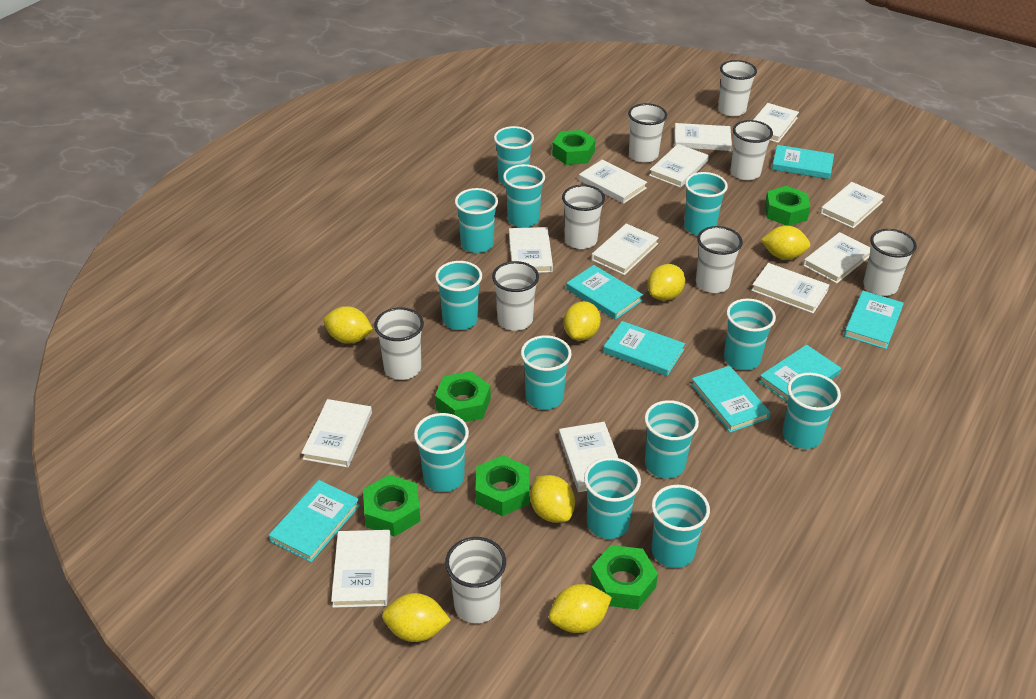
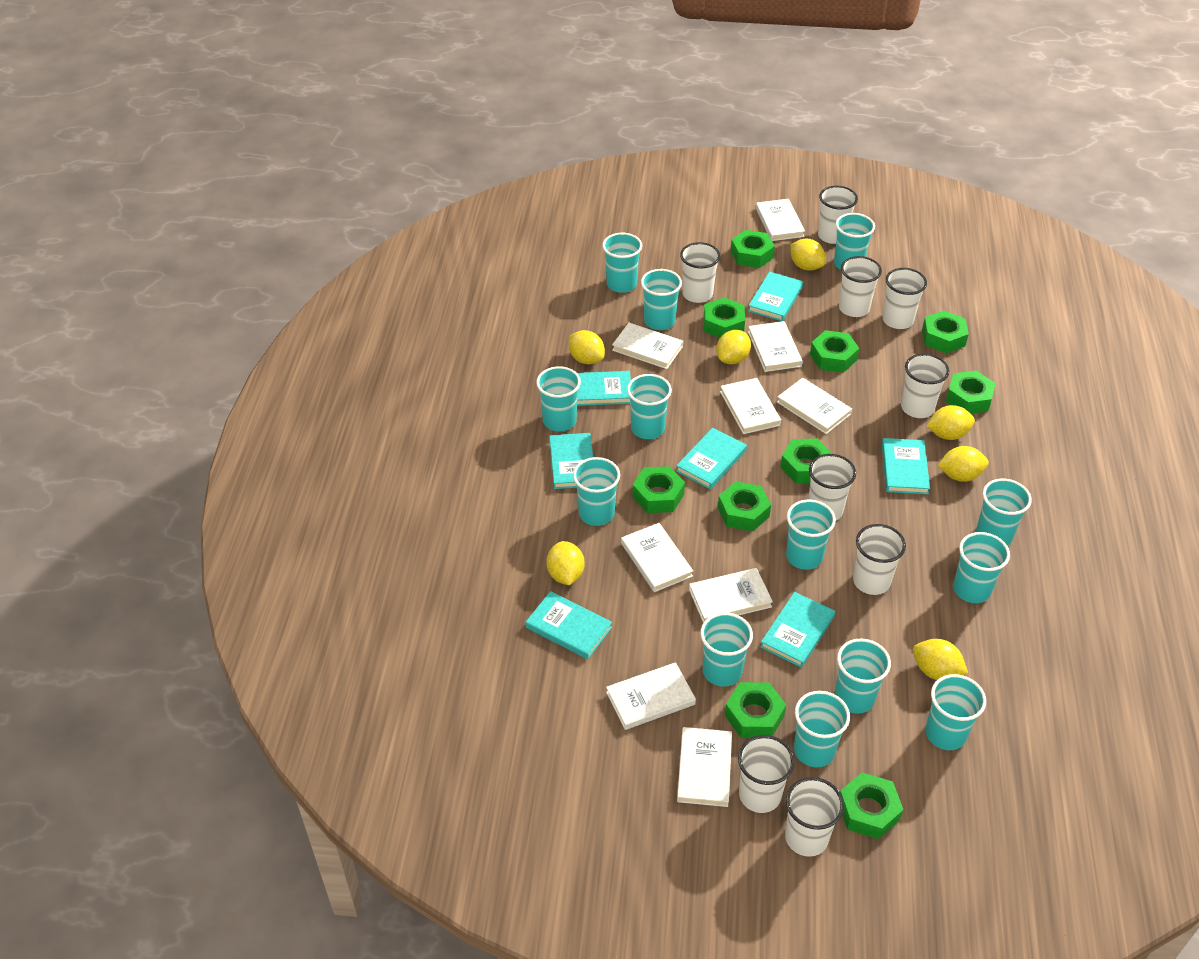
green nut: [363,475,421,537] [435,371,491,422] [476,455,529,516] [552,130,596,165] [591,545,658,609] [765,186,810,226] = 6 -> [632,466,685,513] [704,297,745,338] [718,481,771,532] [725,682,786,738] [730,230,775,268] [780,439,833,484] [810,330,859,373] [840,772,903,839] [922,310,969,354] [946,371,996,414] = 10
turquoise cup: [414,413,469,492] [435,261,482,330] [455,188,498,253] [494,126,534,185] [503,164,545,228] [521,335,572,409] [584,457,641,539] [645,400,699,478] [652,485,710,568] [684,172,728,235] [724,299,776,370] [782,373,841,449] = 12 -> [536,366,581,432] [573,457,620,526] [602,233,642,293] [627,374,672,439] [641,269,682,330] [700,612,753,687] [786,500,836,570] [794,691,850,767] [834,213,875,270] [835,639,891,714] [925,674,986,750] [953,532,1010,603] [976,479,1032,546] = 13
white book: [302,399,372,468] [331,530,391,608] [509,227,553,273] [559,422,618,492] [579,160,647,204] [591,224,659,275] [649,144,709,188] [674,123,732,151] [751,263,829,313] [753,103,799,143] [803,232,871,283] [820,182,885,229] = 12 -> [606,662,696,730] [612,323,683,369] [621,523,693,592] [677,727,732,807] [689,568,773,623] [720,378,781,434] [748,321,803,372] [756,199,805,241] [777,378,852,434] = 9

